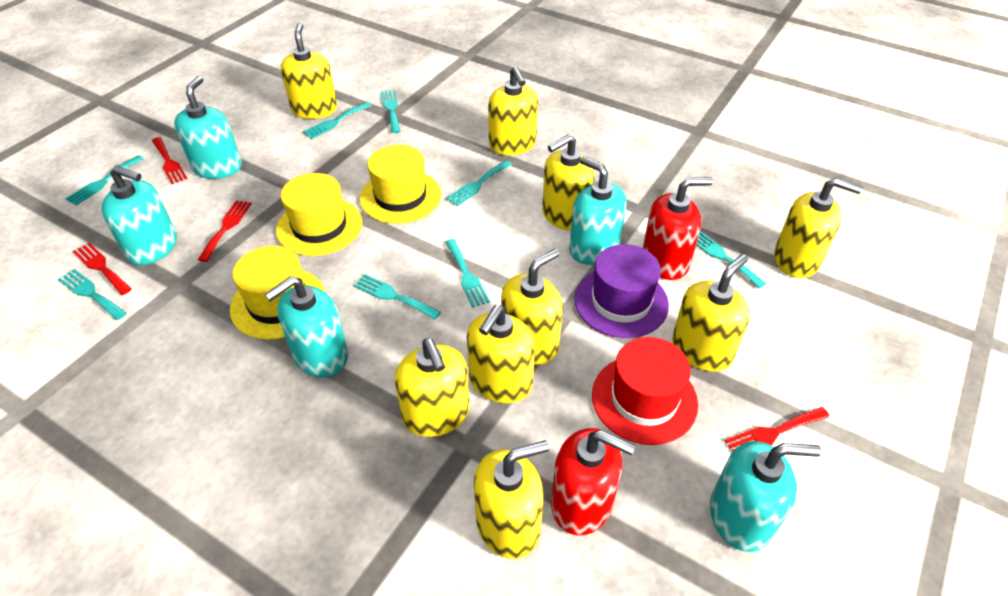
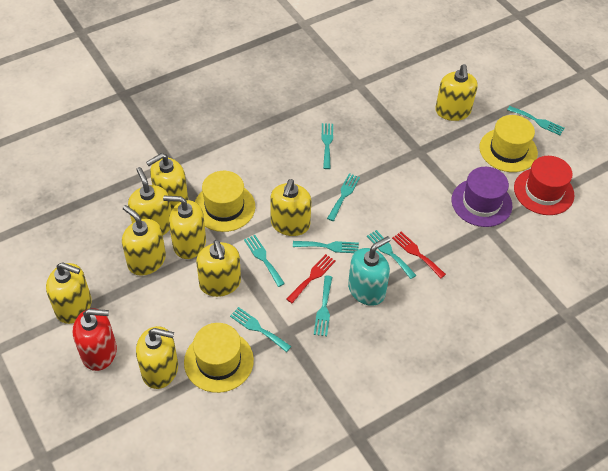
red fork: [73,242,132,295] [152,137,187,184] [198,200,252,262] [725,407,830,452] = 4 -> [286,254,336,303] [392,232,446,278] = 2
red soap dispenser: [551,428,635,535] [643,177,713,280] = 2 -> [73,308,117,371] = 1
turquoise soap dispenser: [101,165,177,265] [174,76,242,179] [265,276,348,377] [569,156,626,265] [710,441,821,552] = 5 -> [348,236,390,306] = 1

